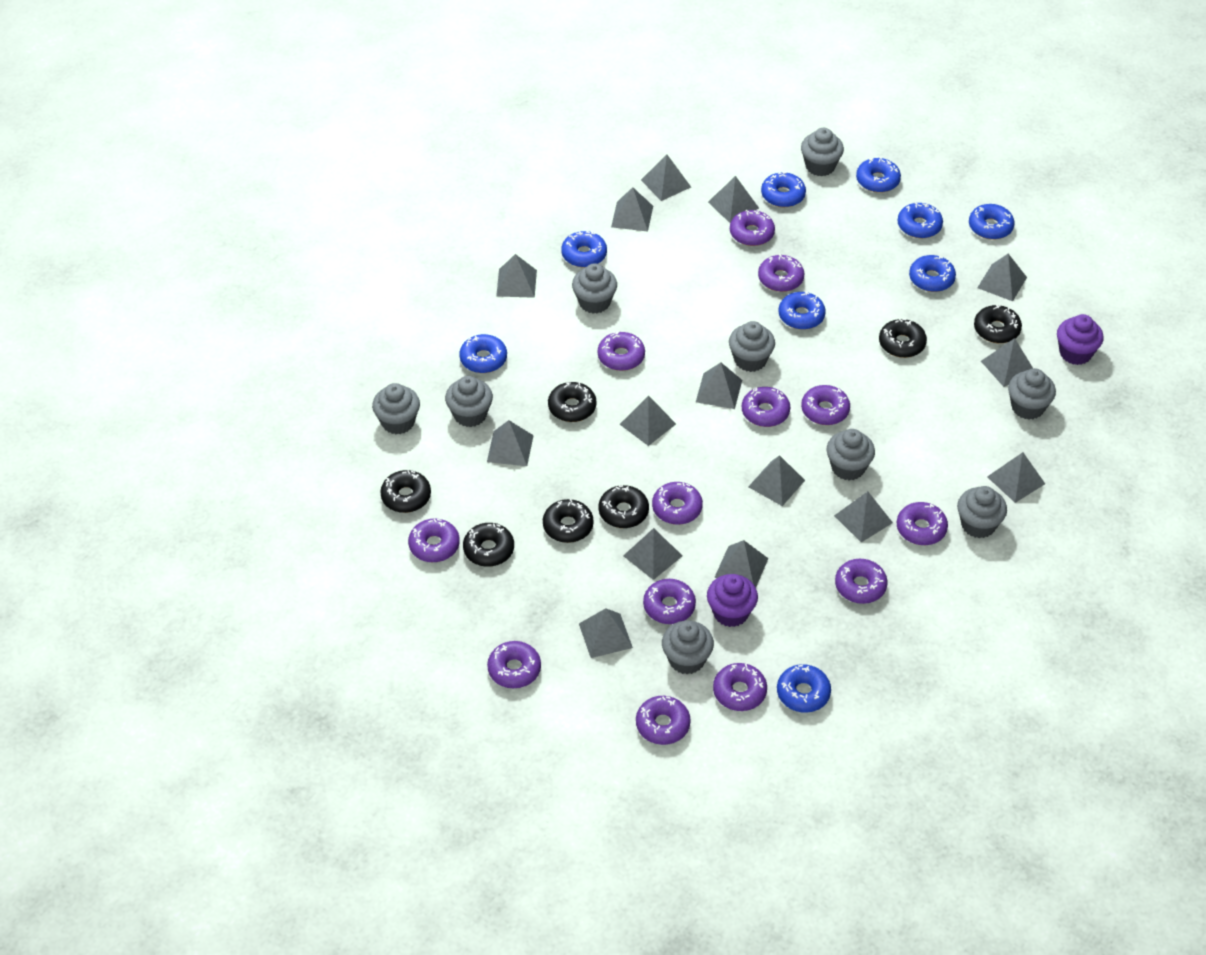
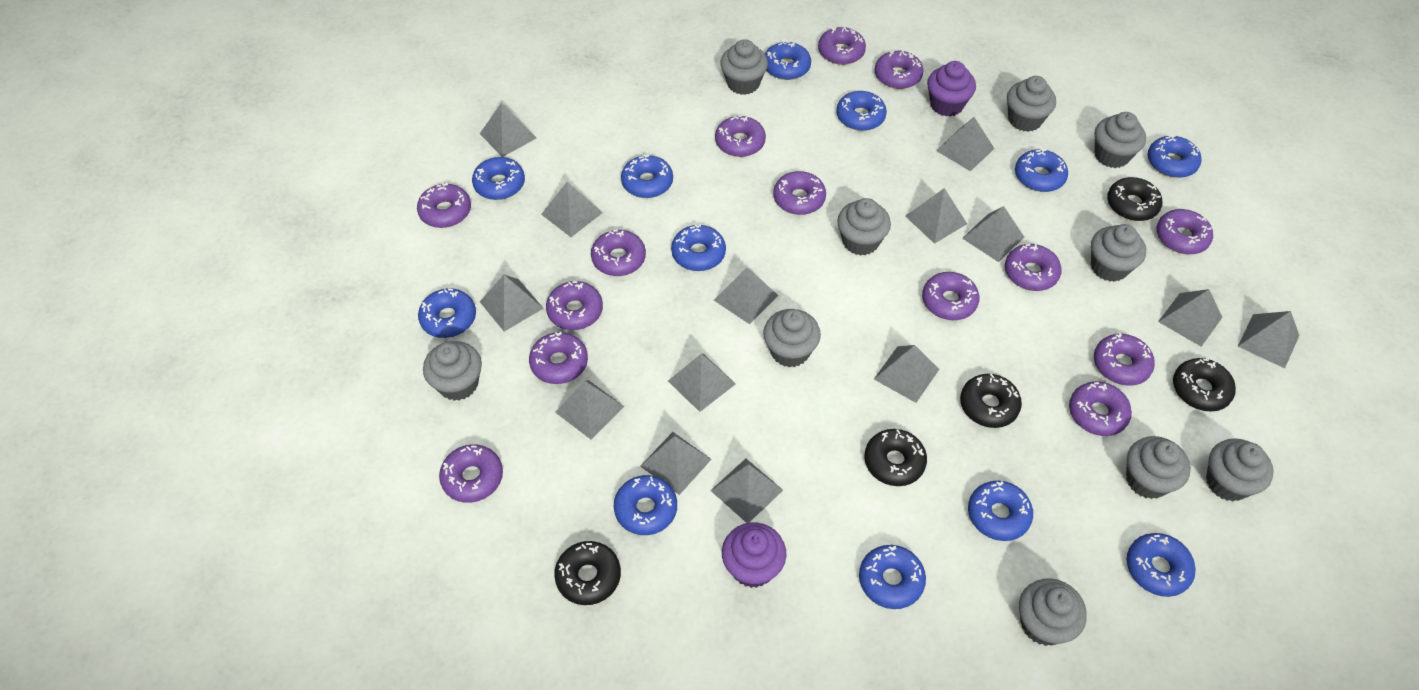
black donut: [380,470,431,513] [463,523,514,567] [543,499,594,543] [548,382,596,422] [599,485,649,528] [879,319,927,358] [974,305,1022,343] = 7 -> [554,541,621,605] [864,429,927,486] [960,374,1022,428] [1107,177,1162,221] [1173,358,1236,412] = 5
blue donut: [459,334,507,373] [561,231,607,267] [761,171,806,207] [777,664,831,713] [779,292,826,330] [856,157,901,193] [897,202,943,238] [909,255,956,292] [969,204,1015,240] = 9 -> [418,288,476,338] [472,157,525,200] [614,475,677,535] [621,154,673,198] [671,224,726,271] [765,41,811,80] [836,91,887,131] [859,545,926,609] [968,481,1033,541] [1015,149,1068,192] [1127,533,1196,597] [1147,135,1202,178] = 12
grey cupcake: [372,383,420,434] [445,376,493,427] [572,263,617,314] [662,621,714,674] [729,321,775,372] [801,128,844,176] [826,429,875,481] [957,486,1007,538] [1008,368,1056,419] = 9 -> [423,341,482,401] [720,39,768,95] [763,309,821,367] [837,198,891,256] [1007,76,1056,132] [1019,578,1087,646] [1091,224,1146,282] [1095,112,1146,168] [1126,436,1191,499] [1206,438,1274,501] = 10
grey pyramid: [487,420,534,466] [496,254,537,298] [579,608,633,658] [611,187,653,232] [620,396,676,446] [623,528,682,580] [641,155,691,201] [696,363,742,409] [708,176,759,223] [714,540,769,588] [748,455,805,506] [834,491,893,542] [977,254,1027,301] [981,338,1033,387] [987,452,1045,503] = 15 -> [480,103,537,157] [480,275,544,332] [541,182,603,237] [555,380,625,439] [640,432,712,495] [668,353,736,412] [710,459,783,523] [714,267,778,324] [874,345,939,403] [905,188,967,244] [936,117,995,171] [962,206,1024,262] [1158,289,1222,347] [1238,311,1300,368] = 14
purple donut: [408,519,460,562] [487,641,541,688] [598,331,645,371] [636,696,691,745] [643,579,696,624] [652,482,703,525] [713,663,767,711] [730,210,775,246] [742,387,790,427] [758,254,805,292] [801,385,850,425] [835,559,887,604] [897,502,948,545] = 13 -> [417,183,471,228] [439,444,503,503] [529,332,588,384] [546,281,603,330] [591,230,646,276] [715,115,766,157] [773,171,826,215] [818,26,866,65] [875,50,924,89] [922,272,979,320] [1005,244,1061,291] [1069,381,1132,436] [1094,333,1155,386] [1156,209,1213,254] = 14

